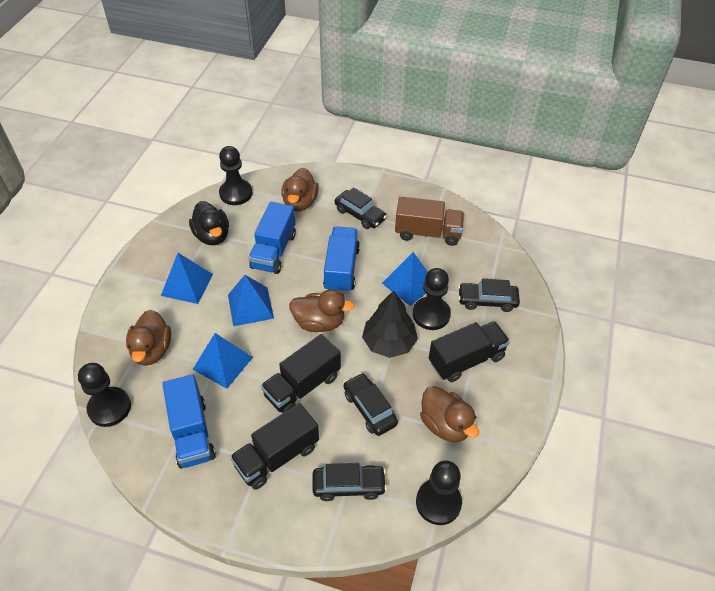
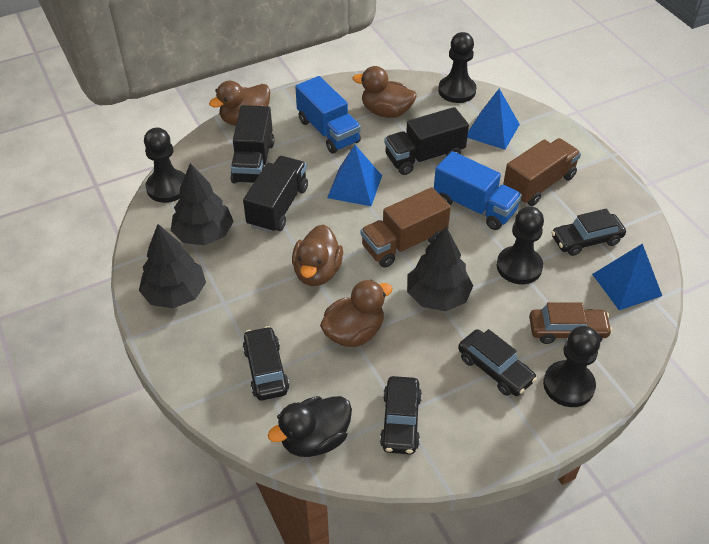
black tree: [362,290,418,358] = 1 -> [139,224,206,308] [171,163,234,245] [407,227,473,311] = 3
blue pyramid: [161,253,213,304] [193,333,253,389] [228,275,274,326] [382,252,428,306] = 4 -> [327,145,382,206] [467,89,520,150] [592,243,662,310] = 3
blue truck: [162,374,216,469] [248,202,296,274] [323,227,360,293] = 3 -> [295,76,361,154] [434,151,522,230] = 2
brown car: none = 0 -> [529,302,612,344] = 1
brown truck: [395,197,464,246] = 1 -> [361,187,451,268] [503,138,581,206] = 2

